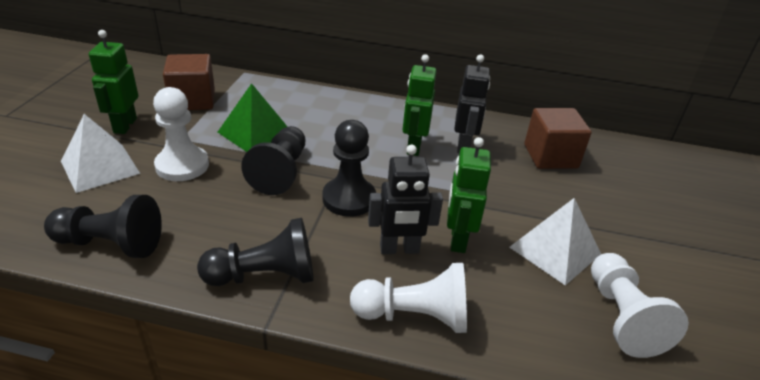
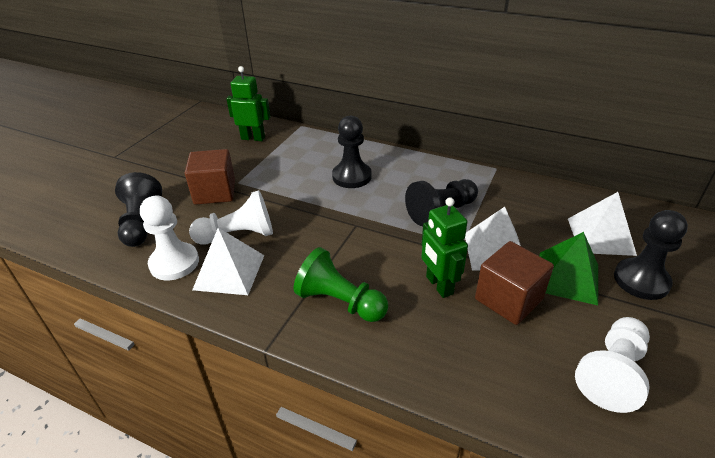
black robot: [368,145,443,254] [454,54,490,153] = 2 -> none = 0
green pawn: none = 0 -> [293,247,388,322] = 1
green robot: [89,30,138,134] [403,54,437,156] [447,137,491,253] = 3 -> [226,66,270,141] [421,197,468,298] = 2
white pyramid: [61,114,140,193] [509,198,601,286] = 2 -> [192,228,264,295] [465,207,521,271] [568,192,637,256] = 3

